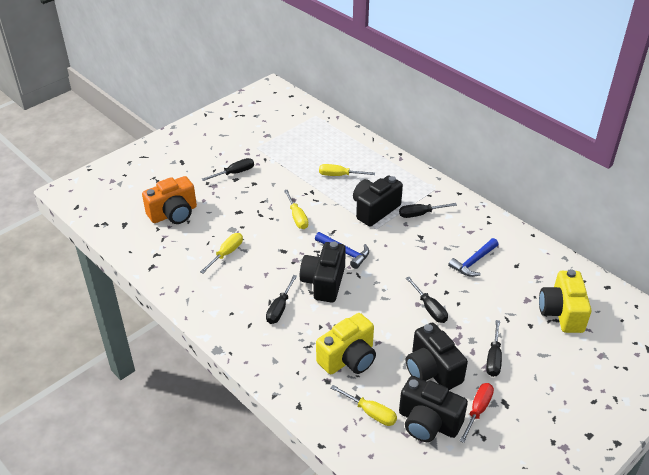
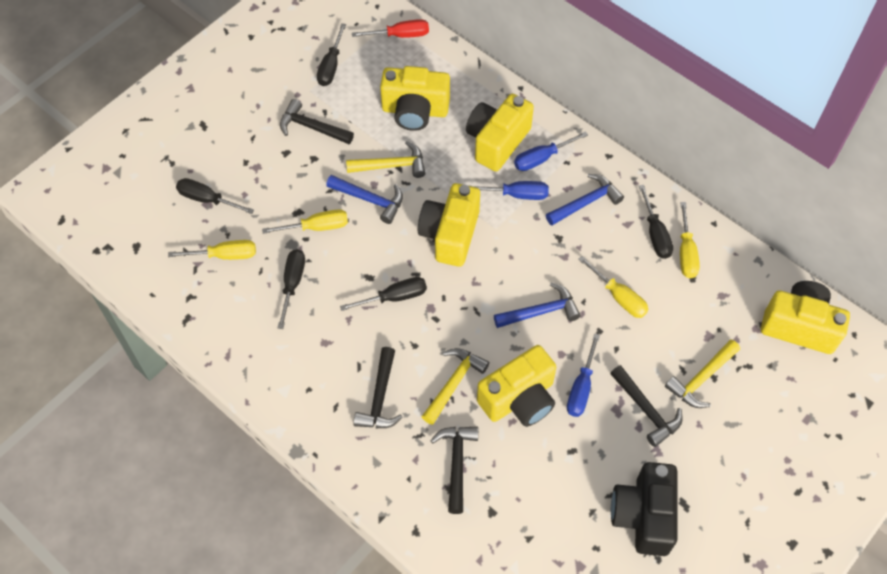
black camera: [300,241,346,303] [353,176,403,226] [399,376,468,442] [406,323,468,390] = 4 -> [611,462,677,556] = 1
black hammer: none = 0 -> [280,99,354,144] [353,347,403,428] [430,427,478,514] [610,365,682,447] = 4
blue hammer: [315,232,369,269] [448,238,499,277] = 2 -> [326,175,403,224] [494,282,581,328] [546,174,624,225] = 3
blue screwdriver: none = 0 -> [468,181,549,200] [514,131,588,171] [567,334,600,417] = 3
orange camera: [142,176,197,224] = 1 -> none = 0
yellow camera: [316,313,376,374] [539,269,591,333] = 2 -> [380,66,450,131] [418,183,480,267] [466,94,534,171] [477,345,556,427] [761,281,850,354] = 5
yellow hammer: none = 0 -> [346,141,425,178] [421,348,489,425] [665,340,740,408] = 3

